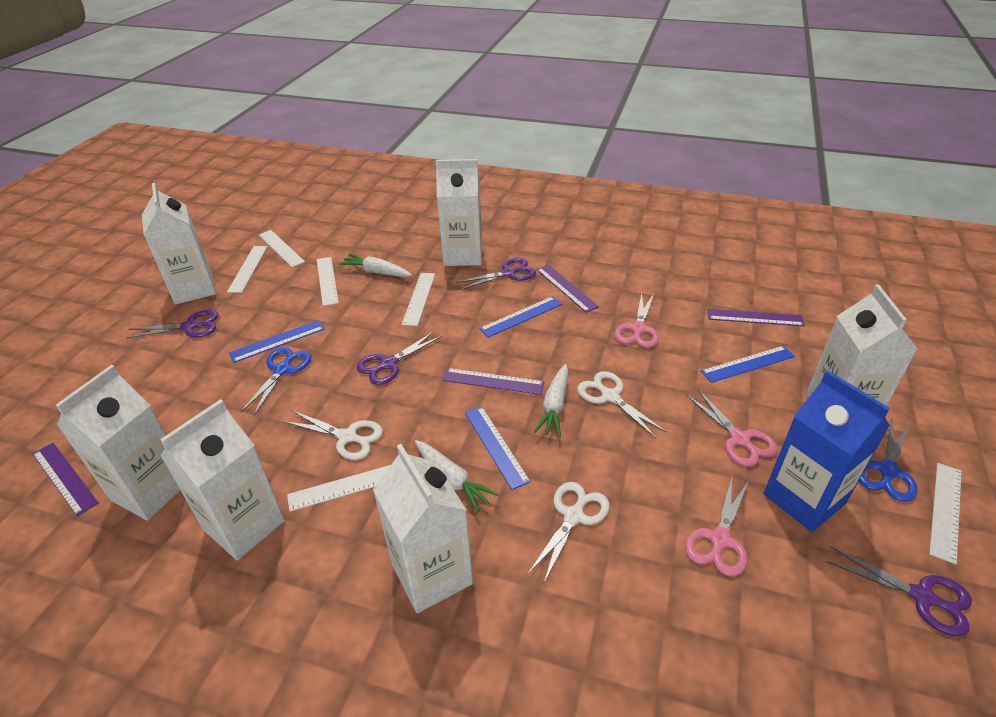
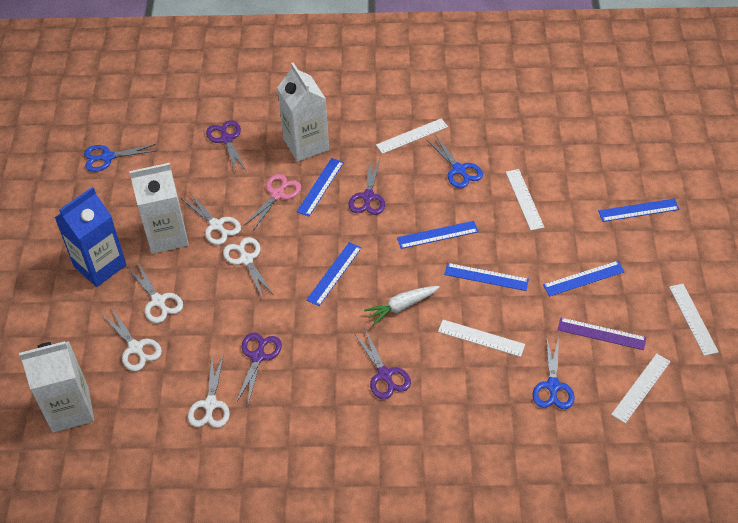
blue ruler: [229,320,325,363] [465,406,531,490] [479,296,562,338] [701,346,795,383] = 4 -> [297,158,344,216] [306,242,362,306] [397,221,479,249] [444,263,529,291] [543,261,625,296] [598,199,679,222] = 6
blue scissors: [241,347,311,415] [859,419,918,502] = 2 -> [84,144,156,172] [427,135,483,188] [532,337,575,409] = 3
pink scissors: [614,294,659,348] [685,477,748,577] [686,389,778,467] = 3 -> [244,174,301,230] = 1
purple ruler: [33,443,99,516] [443,368,544,395] [537,265,599,313] [707,309,805,326] = 4 -> [558,318,646,350] = 1
white carrot: [339,253,412,277] [415,440,499,513] [534,364,569,437] = 3 -> [364,286,440,325] = 1
white carton: [56,365,180,521] [142,183,216,305] [160,399,285,560] [373,444,473,613] [436,159,482,266] [806,284,918,406] = 6 -> [19,341,94,432] [129,163,189,254] [277,63,329,162] = 3
white ruler: [227,246,267,293] [259,230,305,267] [287,465,391,512] [317,257,339,306] [402,273,435,326] [929,463,961,565] = 6 -> [376,118,448,154] [438,320,525,357] [506,169,544,230] [611,353,671,424] [669,284,719,356] = 5
white scissors: [284,411,383,460] [527,482,610,583] [577,371,667,439] = 3 -> [103,307,162,371] [128,262,183,323] [182,192,241,245] [188,354,230,428] [223,237,273,298] = 5

